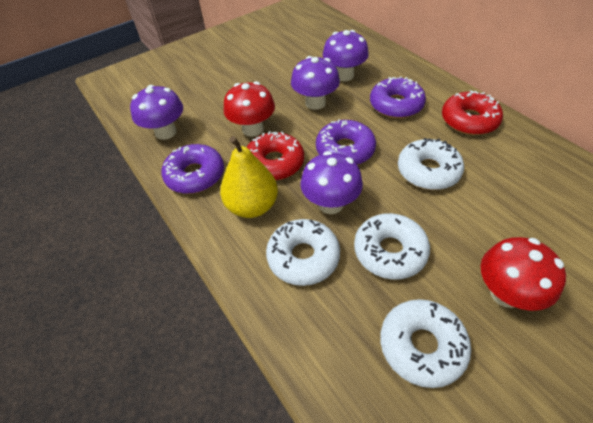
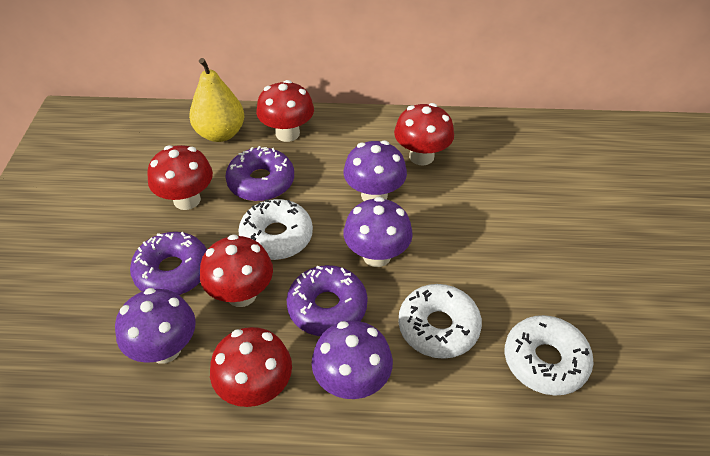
red donut: [247,131,304,180] [442,90,503,135] = 2 -> none = 0
red mushroom: [224,81,275,137] [481,237,566,311] = 2 -> [147,145,213,210] [200,234,273,307] [210,327,292,407] [256,80,314,142] [394,103,454,165] = 5
white donut: [266,219,340,286] [354,213,430,280] [380,299,471,388] [398,138,464,190] = 4 -> [238,199,313,260] [398,284,482,359] [505,315,594,396] = 3

